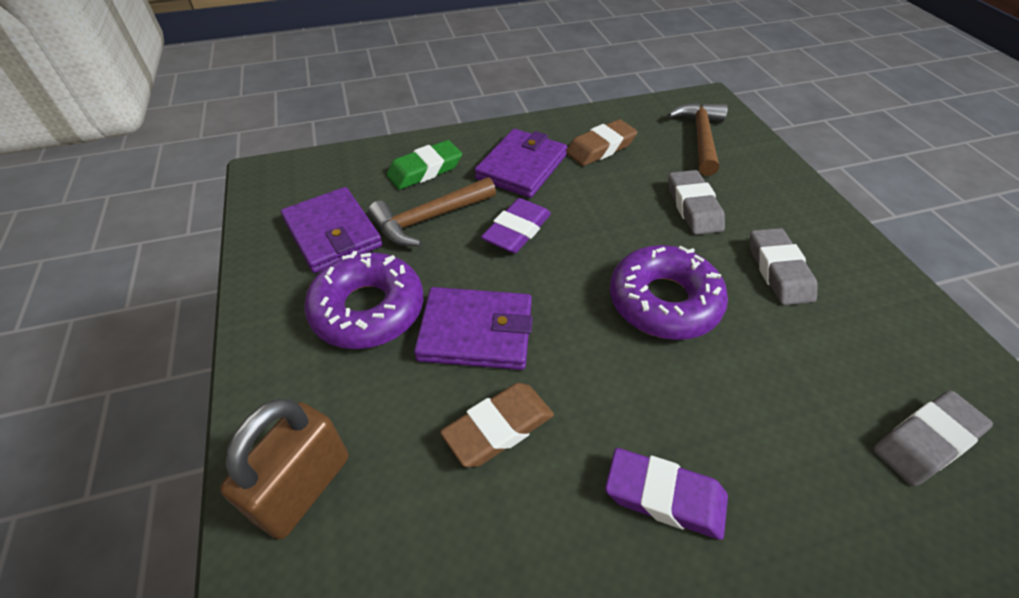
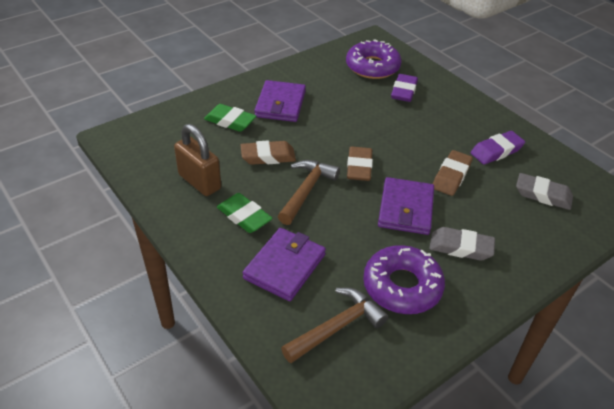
brown eraser: [440,383,554,467] [566,119,637,166] = 2 -> [240,141,296,165] [347,147,373,181] [433,150,473,196] = 3
green eraser: [387,140,462,190] = 1 -> [204,104,256,132] [217,193,273,233] = 2
grey eraser: [668,170,725,235] [750,228,818,305] [873,391,993,486] = 3 -> [429,227,495,261] [516,173,573,210] = 2

